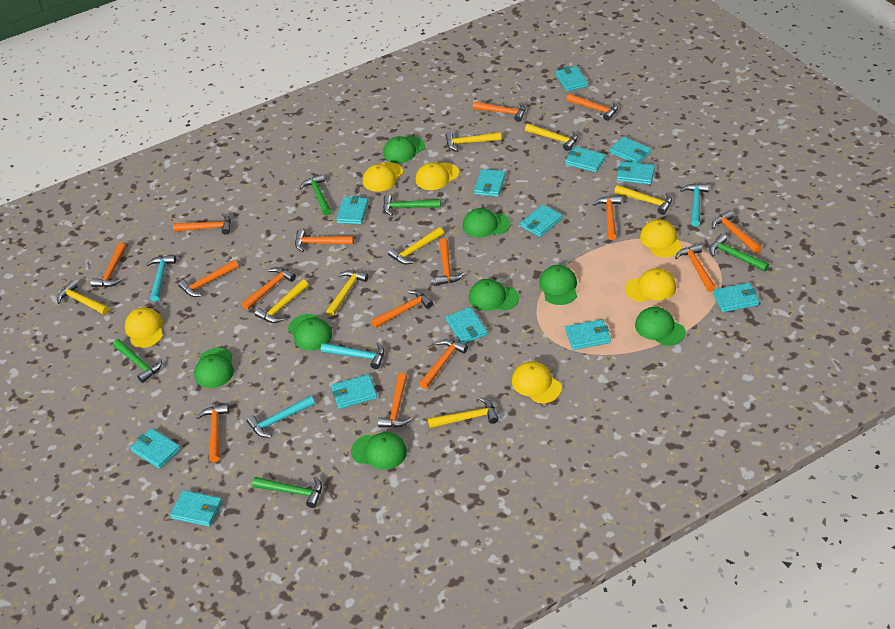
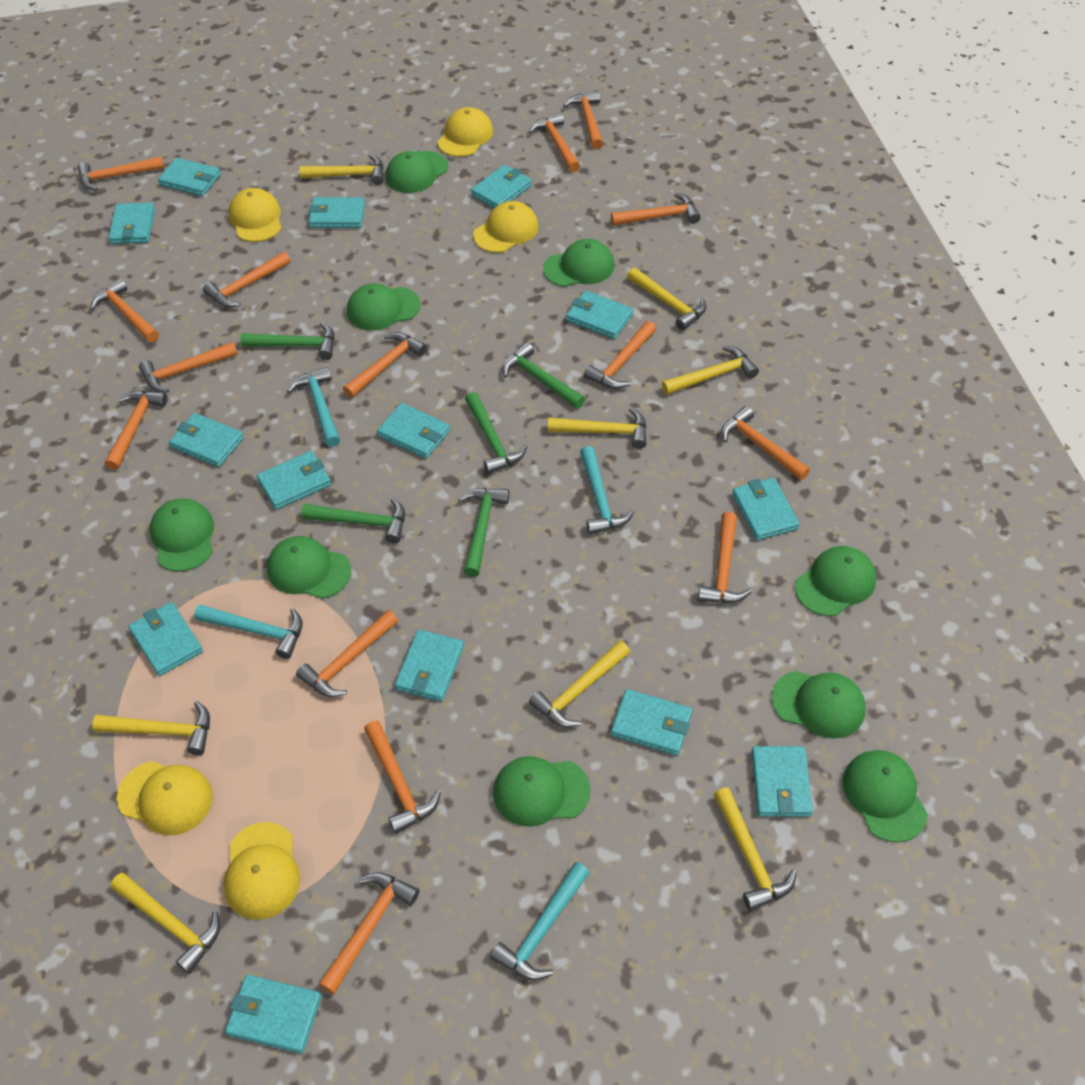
green cap: [194,348,234,388] [288,314,332,350] [351,432,407,470] [383,136,425,163] [463,208,510,238] [469,279,519,311] [539,265,577,305] [635,307,686,346] = 8 -> [150,498,214,572] [267,536,351,599] [347,283,421,331] [386,151,448,193] [493,756,590,827] [543,239,615,287] [771,671,866,739] [795,546,876,616] [843,750,928,843] = 9
turquoise wallet: [130,428,181,469] [170,490,222,527] [331,374,377,409] [336,196,368,224] [446,307,487,344] [474,169,506,197] [520,205,563,237] [555,66,588,92] [565,146,606,172] [566,319,611,350] [609,137,651,163] [617,161,655,185] [713,283,759,312] = 13 -> [108,203,155,244] [128,602,203,676] [158,158,221,196] [169,413,244,467] [225,975,322,1054] [257,451,331,510] [308,197,365,228] [377,403,450,459] [395,630,464,702] [471,165,532,208] [566,290,633,339] [611,689,692,756] [732,478,800,540] [752,746,813,817] = 14
yellow cap: [125,307,163,348] [363,162,403,192] [416,162,459,190] [512,361,562,403] [625,268,676,302] [640,219,682,257] = 6 -> [117,761,213,835] [224,822,301,920] [228,188,282,242] [437,107,493,157] [473,201,539,253] = 5

